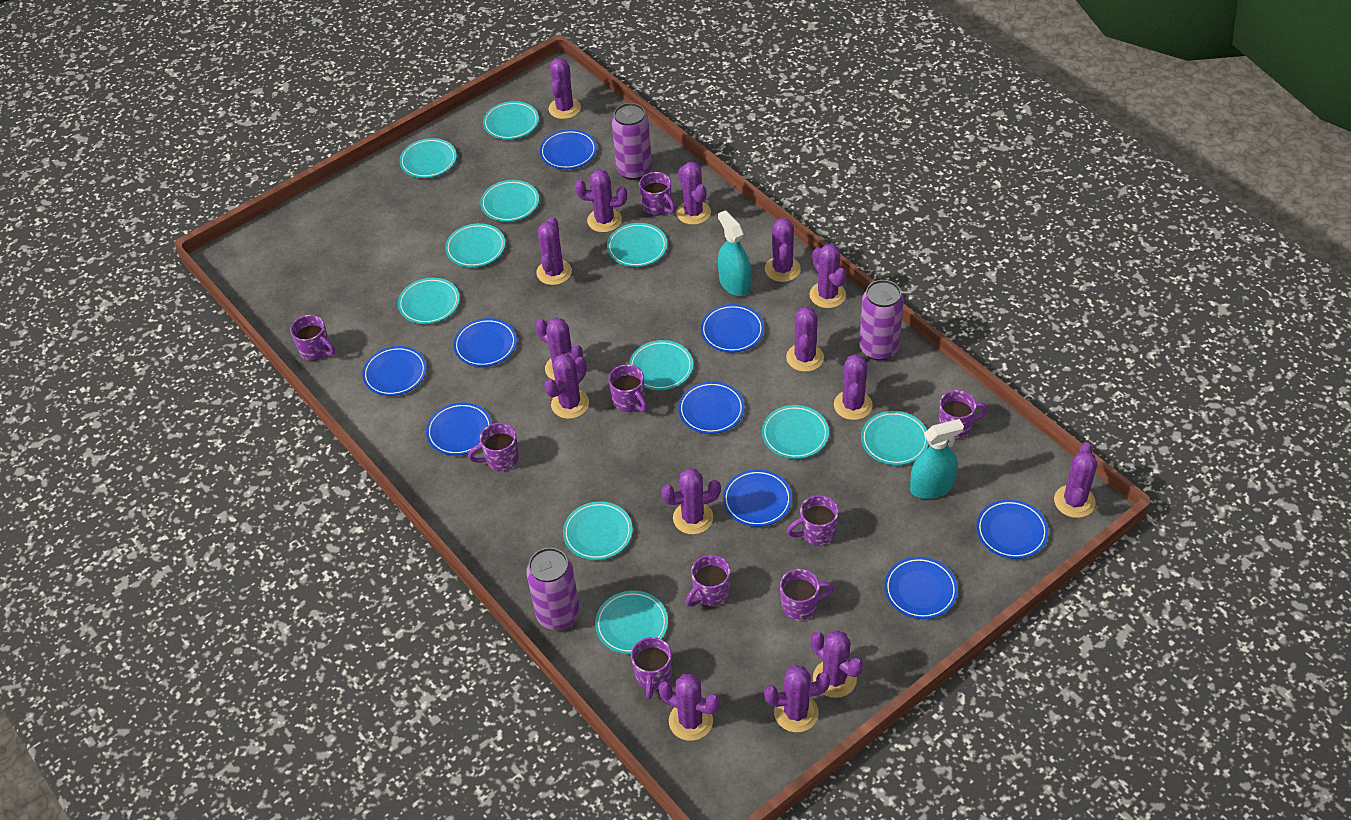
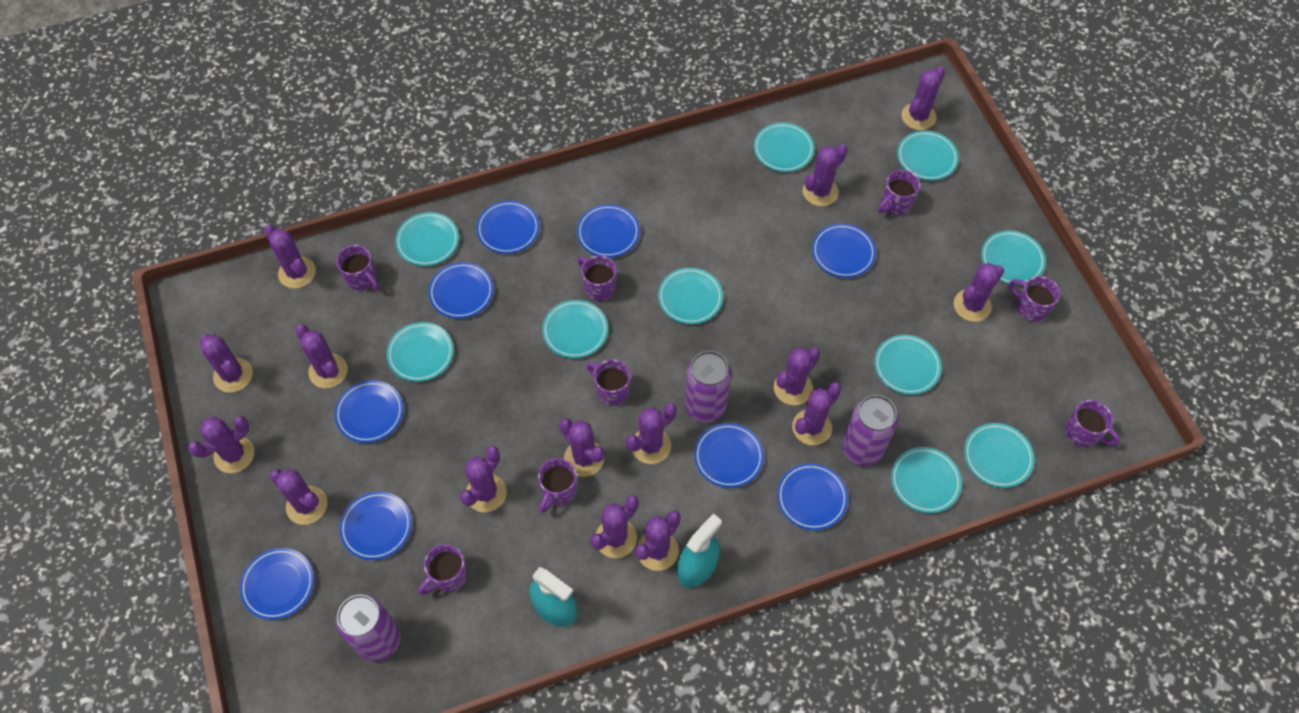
purple mug: [290,315,335,361] [468,423,519,471] [608,364,647,412] [631,637,672,699] [639,172,675,216] [686,555,730,607] [780,569,834,620] [787,495,839,545] [938,390,989,439] = 9 -> [336,245,379,290] [418,544,468,595] [538,458,577,513] [578,255,617,301] [587,359,631,406] [878,170,920,215] [1009,276,1061,322] [1065,400,1120,447] = 8
turquoise plate: [398,278,460,324] [400,138,457,178] [445,223,505,267] [480,180,539,222] [483,101,539,140] [563,501,633,560] [595,591,668,654] [607,223,667,267] [629,340,693,390] [762,405,829,459] [861,411,929,465] = 11 -> [387,322,454,382] [395,212,459,266] [542,300,608,358] [658,268,723,324] [754,122,814,172] [874,335,942,395] [891,447,962,513] [897,131,959,181] [964,423,1034,488] [981,230,1046,285] = 10

